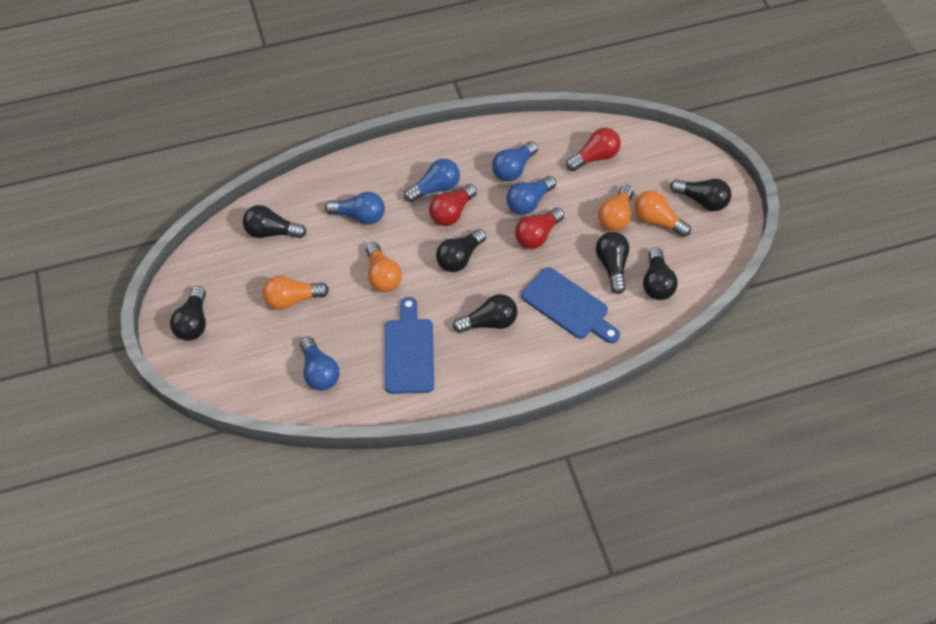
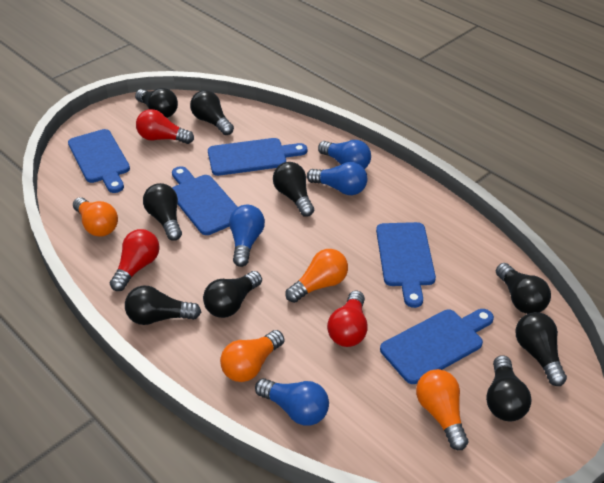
black light bulb: [170,286,206,341] [243,205,307,238] [436,229,486,272] [453,294,517,333] [596,232,629,294] [643,247,678,300] [670,179,731,211] = 7 -> [125,286,201,325] [135,88,178,118] [143,183,182,241] [190,90,234,135] [203,271,262,318] [273,162,314,217] [486,355,531,421] [496,263,551,314] [515,312,567,386] = 9
blue cutting board: [385,297,434,394] [521,267,620,343] = 2 -> [68,129,130,193] [172,166,237,235] [208,138,307,176] [376,222,436,308] [380,309,494,384] = 5
blue light bulb: [300,336,340,391] [325,192,385,225] [404,159,460,202] [492,141,538,182] [506,176,556,215] = 5 -> [229,205,265,267] [255,378,329,426] [307,162,367,195] [318,140,371,169] = 4

